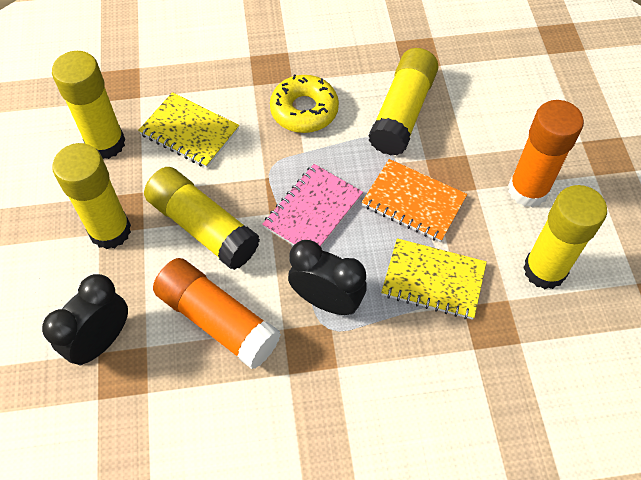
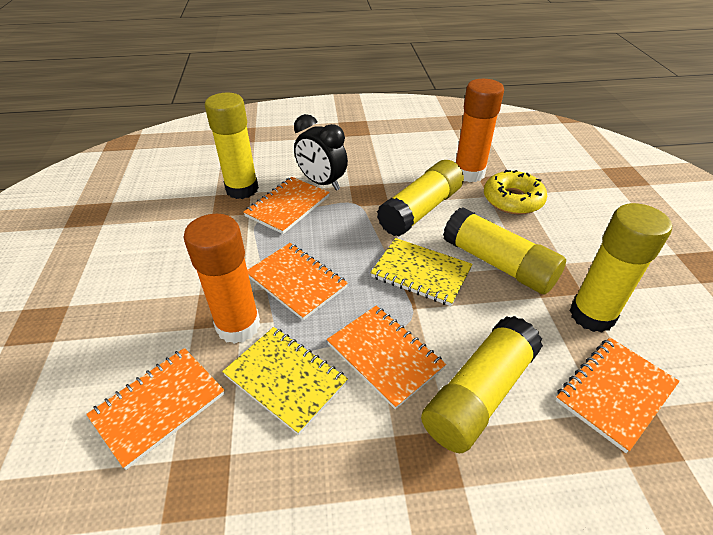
black clock: [42,274,128,365] [288,240,367,315] = 2 -> [294,114,348,191] = 1
orange notebook: [362,159,467,242] = 1 -> [86,348,225,470] [243,177,330,234] [247,243,348,320] [327,306,446,409] [556,338,680,453] = 5
pink notebook: [262,164,363,247] = 1 -> none = 0

